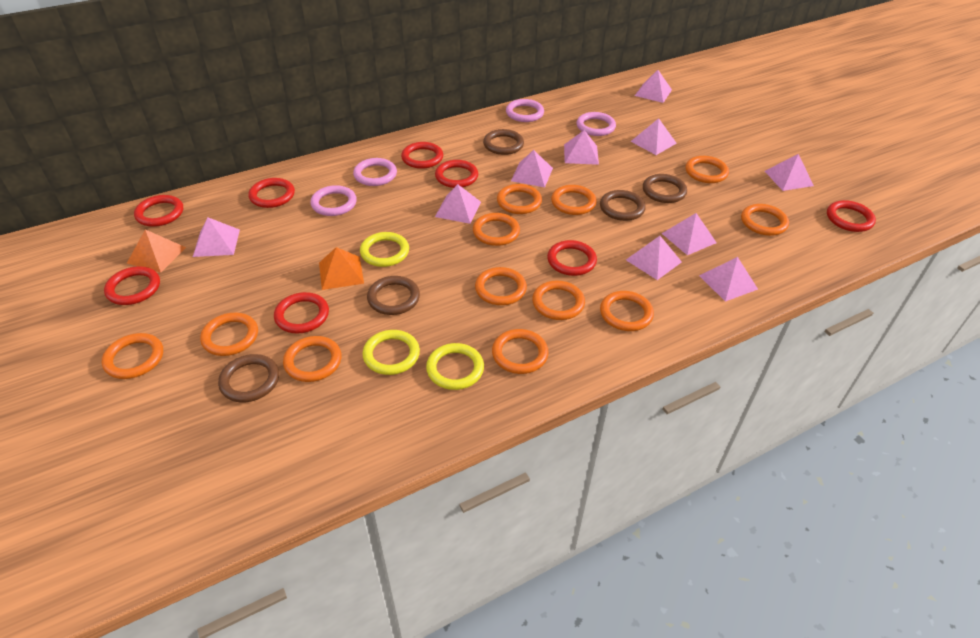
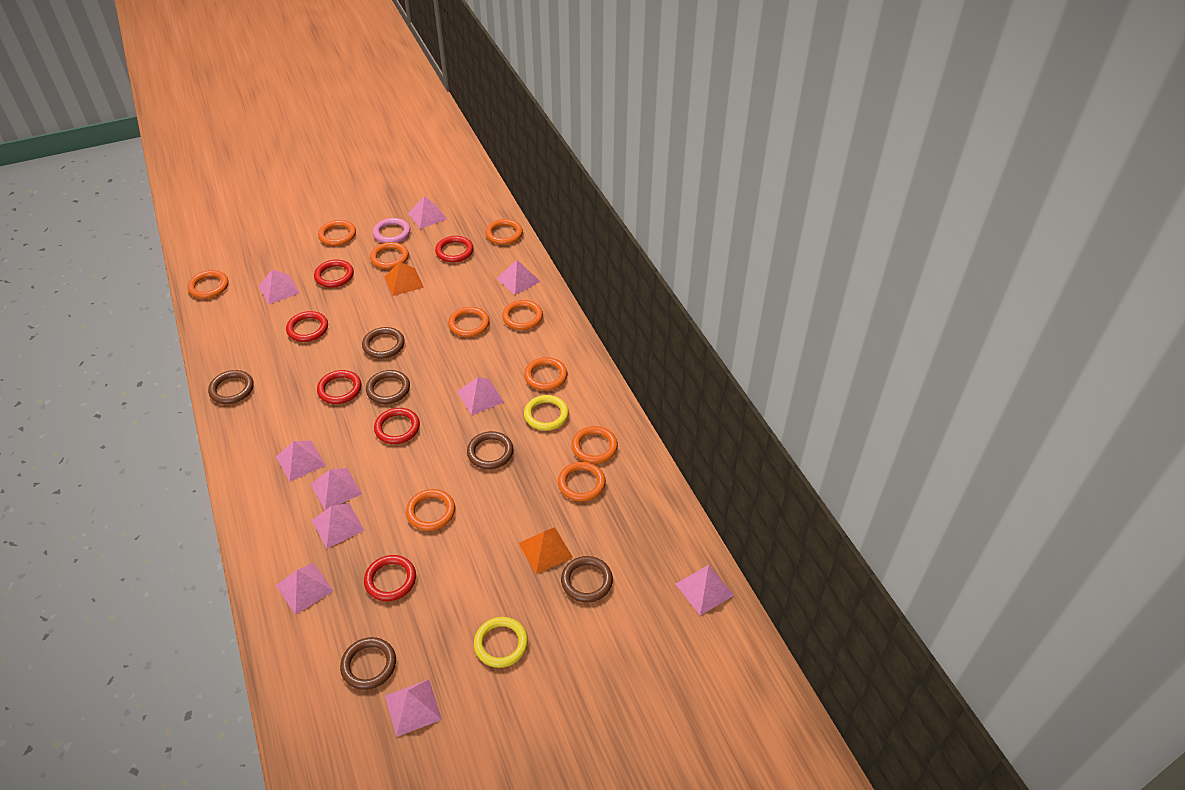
brown ring: [218,354,279,402] [367,276,420,315] [483,129,524,155] [600,190,646,221] [643,174,687,203] = 5 -> [208,370,254,404] [340,637,396,690] [362,327,405,359] [366,370,410,404] [467,431,514,469] [561,556,613,602] = 6
orange ring: [102,333,163,379] [200,313,258,356] [283,336,341,382] [473,213,520,246] [475,267,527,305] [492,329,549,374] [497,184,542,214] [532,280,585,320] [551,185,597,215] [600,291,654,331] [685,156,729,183] [741,204,789,236] = 12 -> [187,270,228,299] [318,220,356,246] [370,242,409,269] [406,489,455,531] [448,307,490,337] [485,219,523,245] [502,300,543,330] [524,357,567,391] [558,462,606,502] [572,426,618,464] = 10
pink ring: [310,185,357,216] [353,158,397,186] [506,99,544,122] [577,112,616,136] = 4 -> [373,218,410,243] = 1
red ring: [104,266,160,305] [134,195,183,227] [248,178,295,208] [274,292,329,334] [401,142,443,169] [435,160,478,188] [547,240,597,276] [827,200,876,232] = 8 -> [286,311,328,342] [314,260,354,288] [317,370,361,404] [364,555,416,601] [374,408,420,444] [435,236,474,263] = 6
yellow ring: [360,232,409,267] [362,330,420,375] [426,343,484,390] = 3 -> [474,617,528,668] [524,395,569,431] = 2

